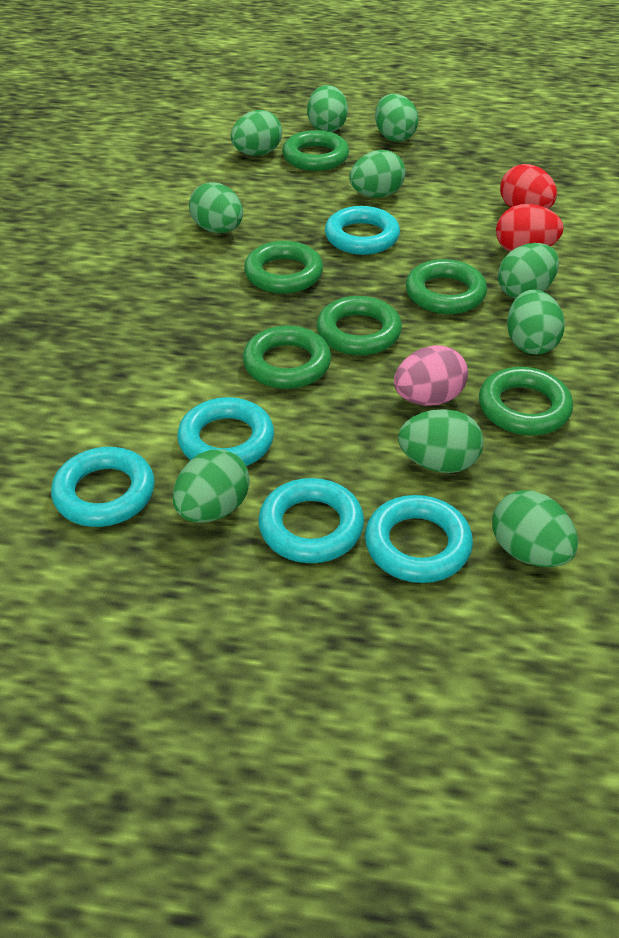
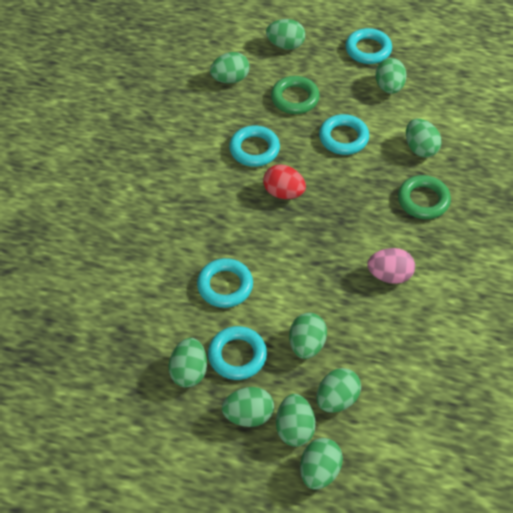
green ring: [243,326,331,389] [244,241,323,294] [282,130,349,171] [317,296,402,355] [406,259,487,314] [479,367,573,435] = 6 -> [271,76,320,114] [398,175,451,219] = 2
red egg: [496,204,564,252] [500,164,557,208] = 2 -> [263,165,306,199] = 1

